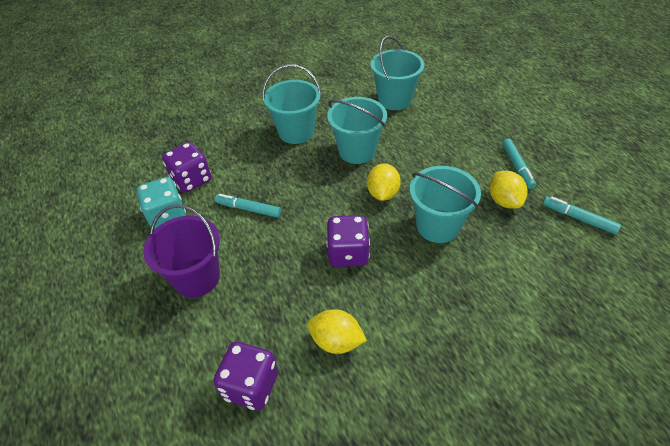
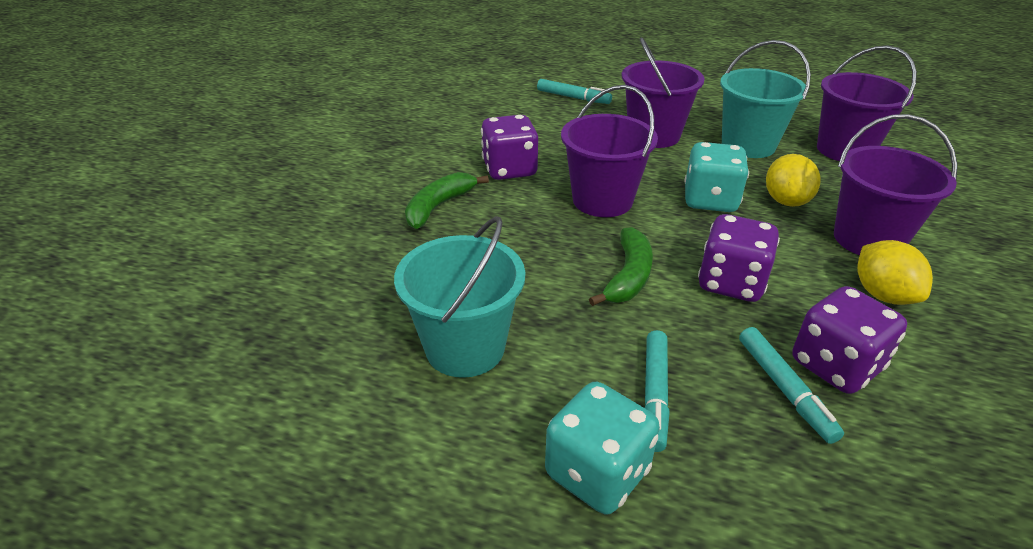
green banana: none = 0 -> [405,172,489,229] [589,227,653,306] = 2
purple bucket: [143,204,220,297] = 1 -> [561,85,658,217] [622,37,705,148] [817,45,917,161] [834,114,958,255] = 4
turquoise bucket: [262,64,321,144] [327,97,387,164] [370,36,424,110] [410,166,481,243] = 4 -> [394,216,525,378] [720,40,811,158] = 2
turquoise dice: [136,177,186,230] = 1 -> [545,382,660,514] [684,142,749,212] = 2
yellow lemon: [308,309,367,354] [367,163,401,201] [489,171,528,209] = 3 -> [766,154,820,207] [857,240,933,305] = 2

